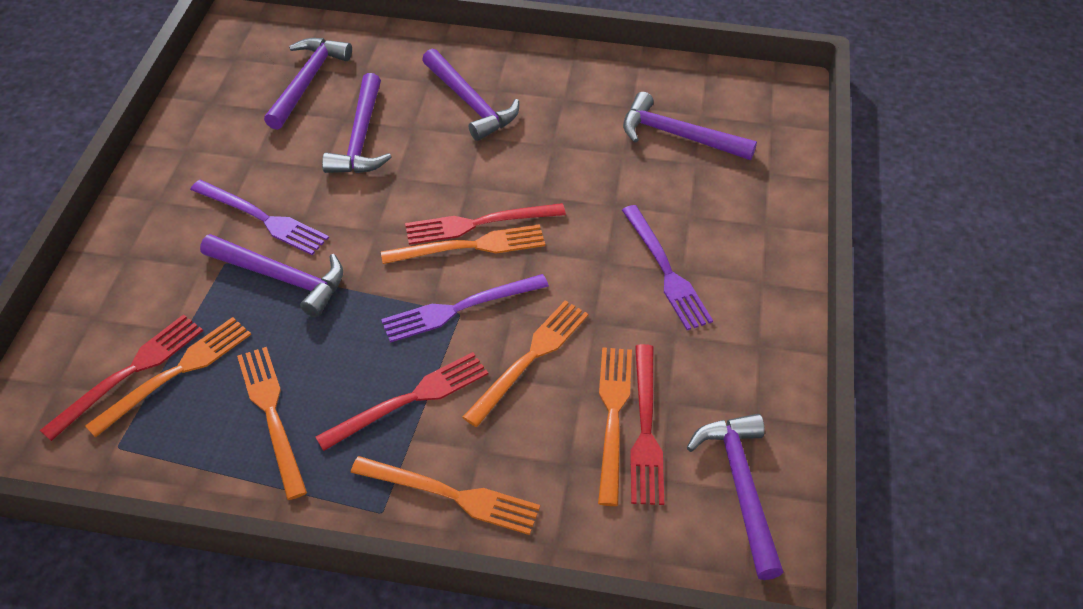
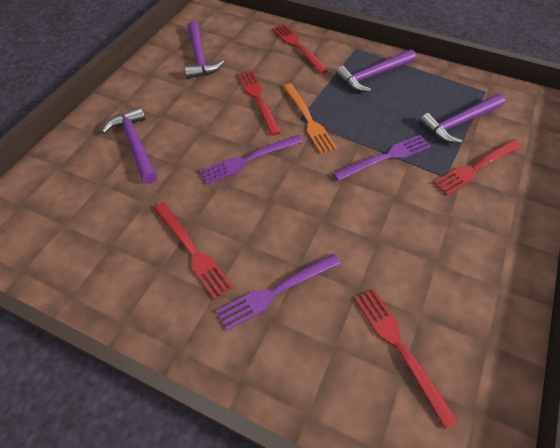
orange fork: [85,317,251,437] [237,347,307,500] [351,456,540,535] [381,224,545,264] [462,301,588,427] [598,347,632,506] = 6 -> [283,84,337,154] = 1
purple hammer: [200,234,343,317] [264,38,352,130] [322,73,391,173] [422,49,519,141] [623,92,757,160] [687,414,784,580] = 6 -> [102,107,157,184] [185,21,224,79] [335,49,416,92] [419,94,505,143] = 4
red fork: [40,314,203,441] [315,352,488,451] [405,203,566,245] [630,344,664,505] = 4 -> [154,202,233,300] [238,70,281,136] [272,24,328,74] [355,289,458,429] [433,139,522,196] = 5

